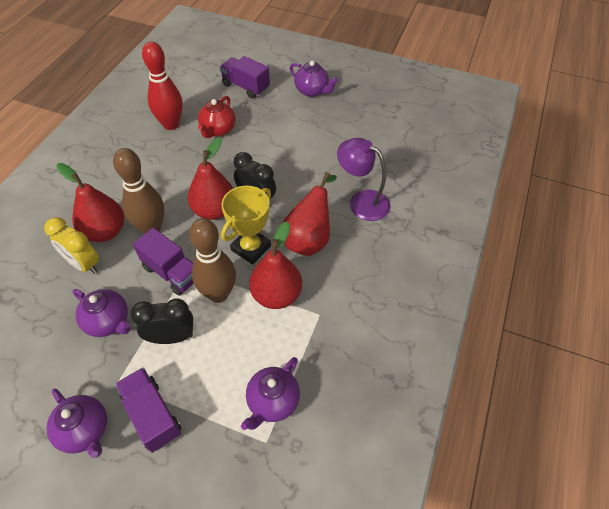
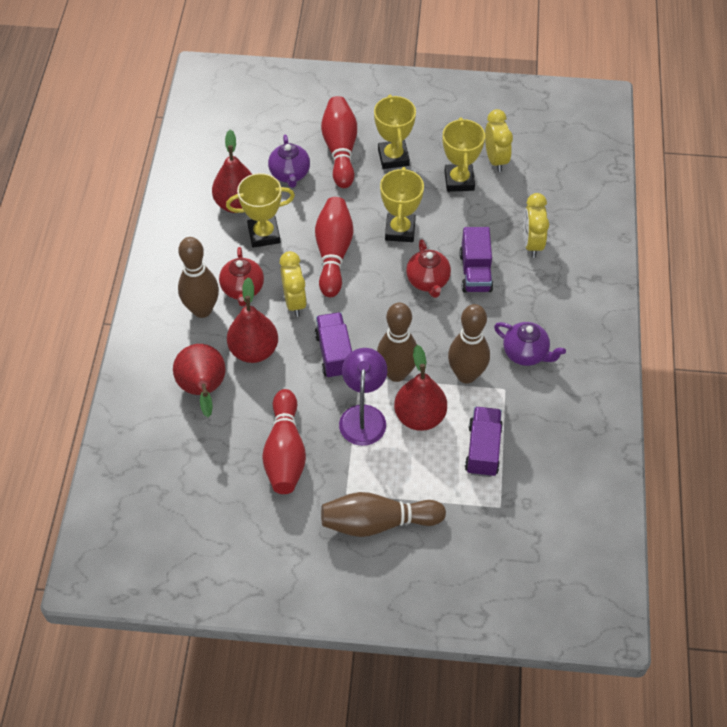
black clock: [130,298,193,344] [233,152,276,207] = 2 -> none = 0
brown bowling pin: [113,148,164,234] [189,218,236,303] = 2 -> [178,237,219,318] [321,492,446,537] [377,303,417,382] [448,304,490,383] = 4
purple teapot: [46,389,107,458] [72,289,130,337] [241,357,300,430] [289,60,338,97] = 4 -> [268,135,310,188] [494,322,566,366] = 2
red bowling pin: [142,41,183,130] = 1 -> [262,389,306,494] [315,197,353,297] [321,96,357,188] = 3
red teapot: [198,96,236,138] = 1 -> [219,247,264,307] [406,239,451,298] = 2
yellow clock: [44,217,99,274] = 1 -> [280,251,307,317] [485,109,513,172] [523,193,549,258] = 3
yellow trophy: [221,186,271,265] = 1 -> [226,173,295,248] [374,95,416,169] [380,167,424,242] [443,117,485,192] = 4

